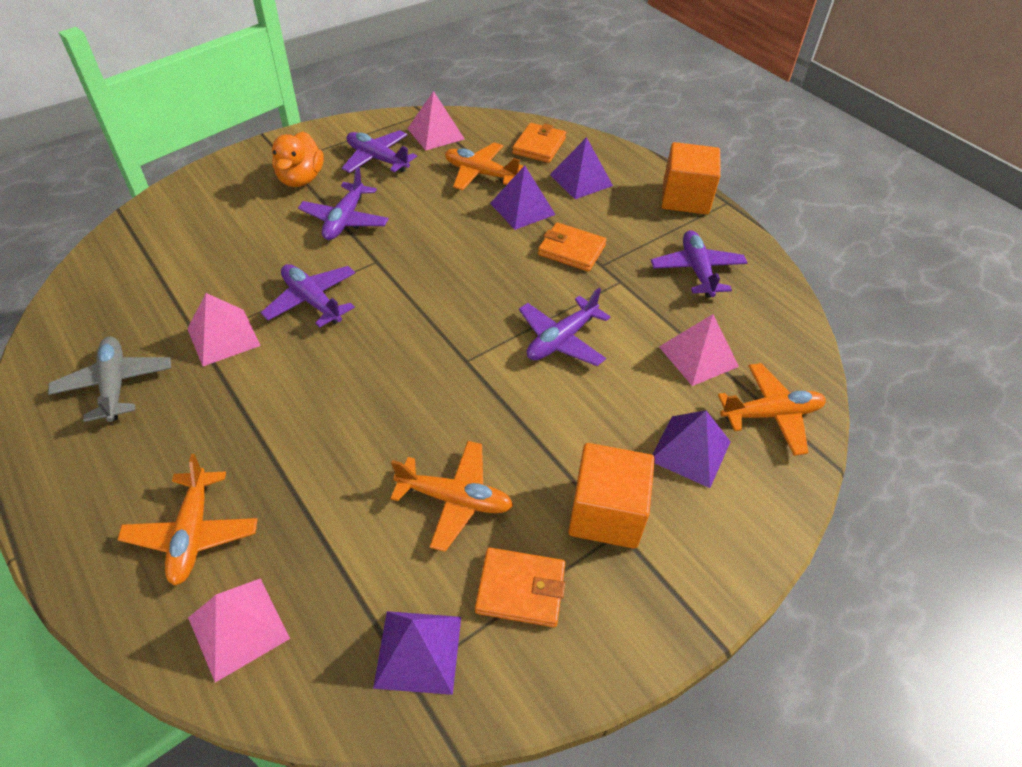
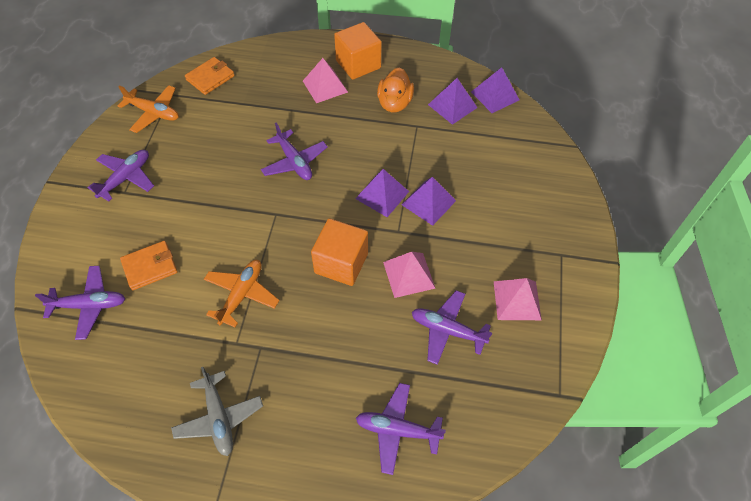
orange plane: [117,454,258,586] [390,441,513,552] [445,142,523,190] [718,363,826,456] = 4 -> [118,85,179,133] [204,260,280,327] = 2
orange wallet: [475,548,565,627] [512,123,566,163] [538,222,607,272] = 3 -> [120,241,177,291] [185,57,235,95] = 2
pink pyramid: [187,293,261,366] [188,578,290,682] [407,91,464,150] [659,314,739,386] = 4 -> [303,58,348,103] [383,252,436,298] [494,278,542,320] = 3

